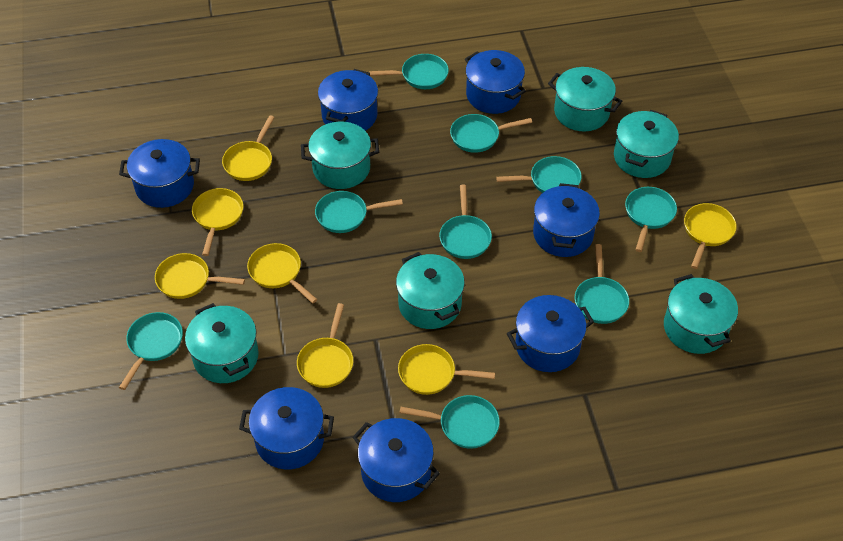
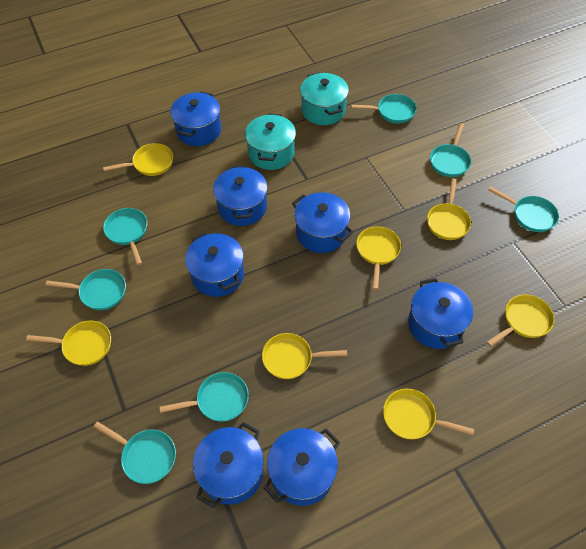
turquoise pan: [119,312,183,390] [315,191,403,233] [369,54,449,89] [400,395,500,449] [439,185,492,259] [450,114,532,153] [496,156,582,193] [575,244,629,324] [625,187,677,252] = 9 -> [45,269,126,310] [93,421,176,484] [103,208,147,265] [160,372,249,422] [351,94,417,124] [430,123,471,177] [488,186,559,232] = 7
turquoise pot: [185,303,259,383] [301,122,379,189] [396,252,465,329] [548,67,622,131] [614,110,679,178] [664,274,738,354] = 6 -> [245,113,296,170] [300,72,349,125] = 2

